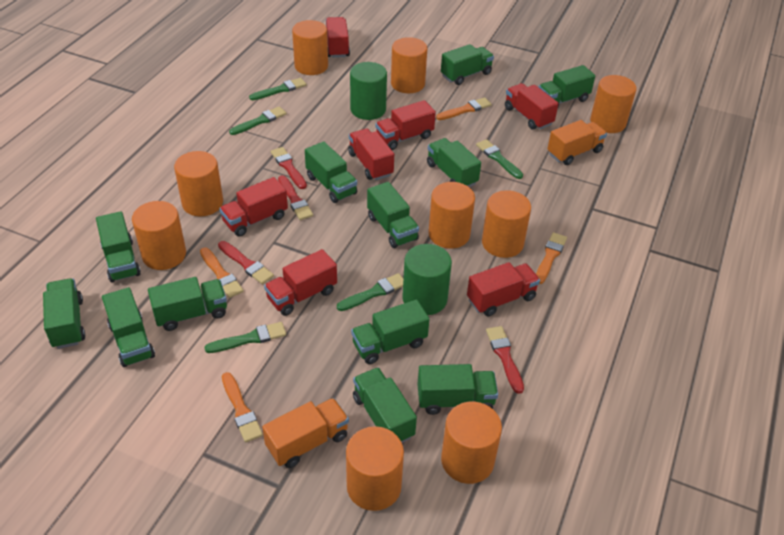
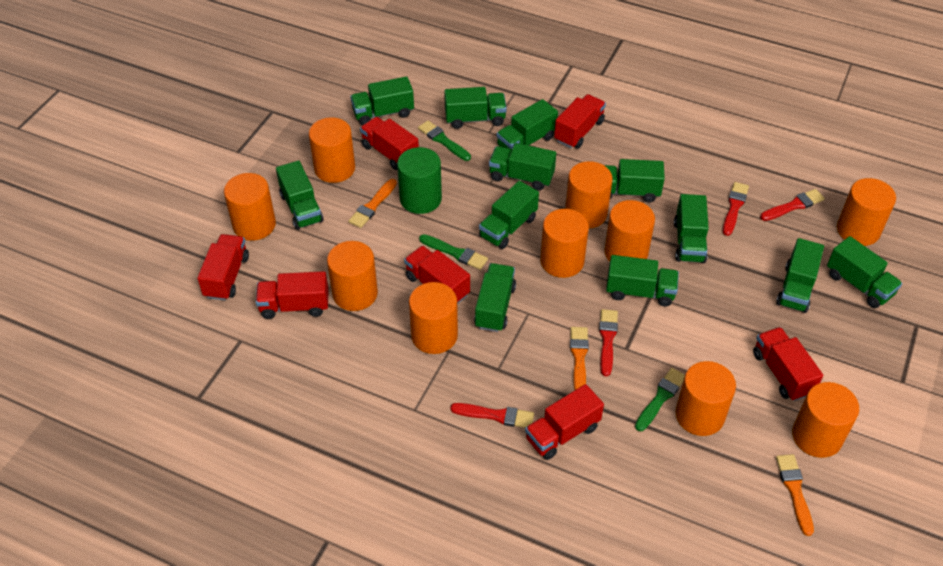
green brush: [204,322,286,353] [229,106,287,135] [249,78,306,100] [337,273,403,311] [476,139,523,179] = 5 -> [418,120,471,161] [419,234,488,270] [635,368,685,431] = 3
green cylinder: [350,62,387,120] [402,244,452,315] = 2 -> [397,147,442,214] = 1
orange brush: [200,247,243,298] [222,372,263,443] [436,97,492,120] [536,232,567,284] = 4 -> [349,179,397,228] [570,327,589,390] [776,454,814,536] = 3
orange cylinder: [132,201,186,270] [174,151,223,217] [292,20,328,75] [346,426,404,511] [391,37,428,93] [428,182,475,249] [441,402,502,484] [482,190,531,258] [590,75,637,133] = 9 -> [224,173,276,241] [309,117,355,183] [327,241,378,311] [409,282,458,354] [540,209,589,278] [565,161,613,228] [604,200,655,262] [676,361,736,436] [792,382,859,458] [837,178,896,246] = 10
orange truck: [262,398,349,468] [547,120,607,165] = 2 -> none = 0

